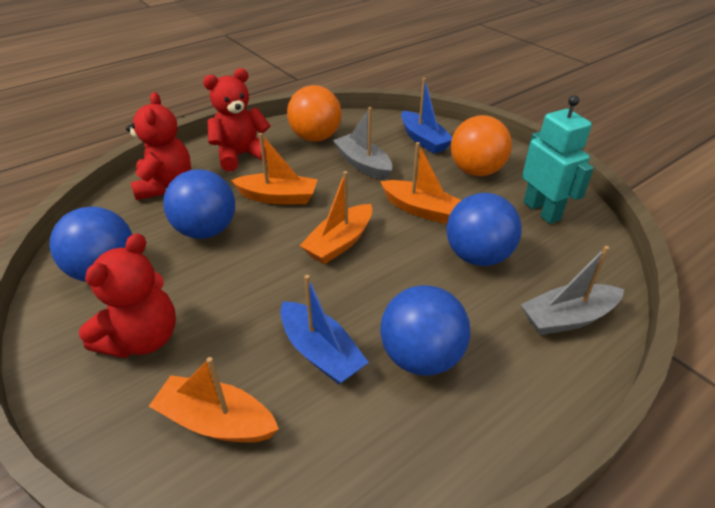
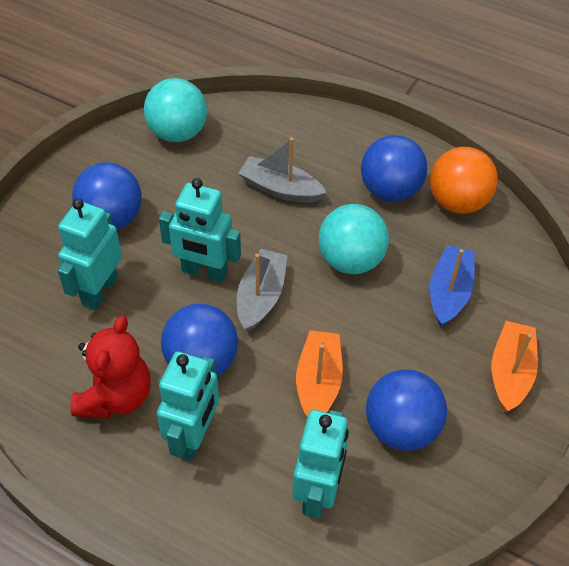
blue boat: [280,275,369,384] [401,78,452,154] = 2 -> [430,245,475,327] = 1
orange ball: [287,85,342,142] [451,115,512,176] = 2 -> [430,147,498,214] = 1
orange boat: [149,357,279,442] [231,133,318,204] [300,171,372,264] [380,142,462,224] = 4 -> [296,330,343,417] [492,321,538,412] = 2
red teddy bear: [79,233,176,358] [126,92,191,200] [203,68,271,171] = 3 -> [71,315,151,418] = 1
turquoise ball: none = 0 -> [144,78,207,142] [318,204,389,274] = 2
turquoise robot: [522,95,594,224] = 1 -> [58,199,122,310] [157,351,219,461] [159,178,241,283] [292,410,349,519] = 4

